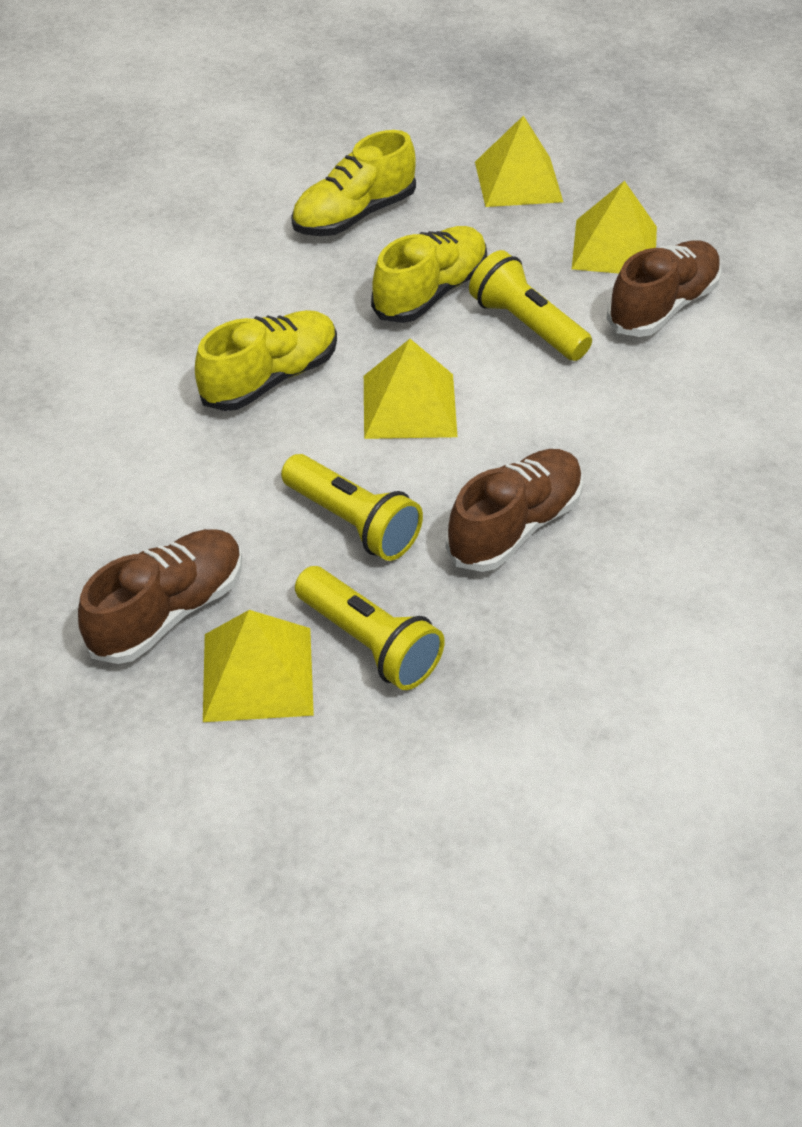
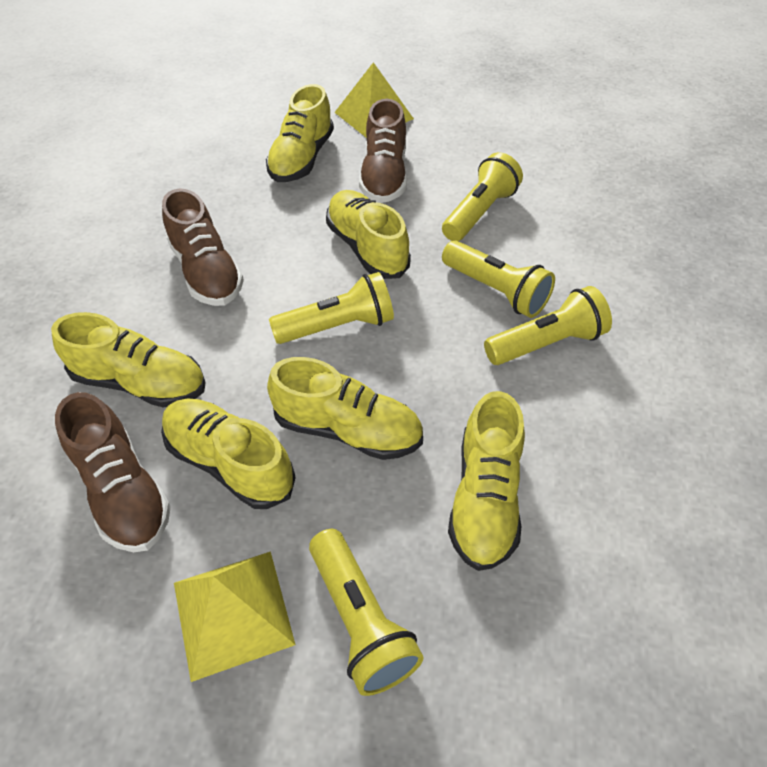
yellow flashlight: [281,454,423,561] [295,566,445,690] [469,250,592,361] = 3 -> [269,272,394,344] [309,529,424,696] [442,152,523,241] [442,241,555,318] [484,286,612,365] = 5
yellow pyramid: [203,610,314,722] [364,339,457,439] [475,115,563,207] [572,181,657,273] = 4 -> [174,551,295,682] [334,62,414,138] = 2
yellow shoe: [195,310,337,411] [291,130,416,236] [371,226,487,323] = 3 -> [51,312,206,408] [161,398,296,509] [266,84,334,182] [267,357,423,460] [326,190,411,279] [448,391,525,571] = 6

